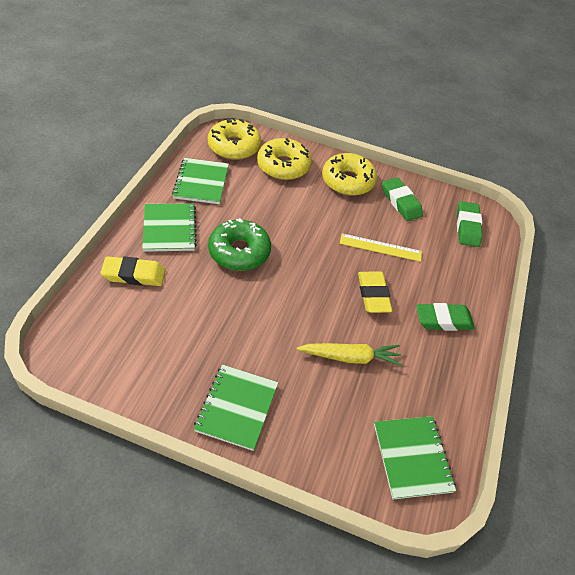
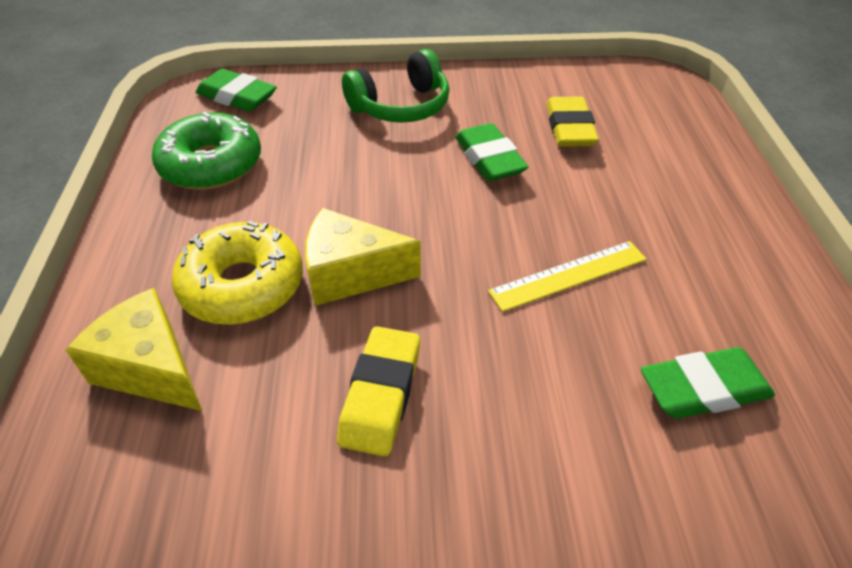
green headphones: none = 0 -> [342,49,449,123] = 1
green notebook: [142,203,197,252] [172,158,229,204] [194,364,278,451] [374,416,456,499] = 4 -> none = 0
yellow carrot: [297,343,402,366] = 1 -> none = 0
yellow cheese: none = 0 -> [66,288,202,411] [305,208,421,306] = 2
yellow donut: [208,118,261,160] [257,138,312,180] [322,153,377,196] = 3 -> [172,221,303,325] = 1

